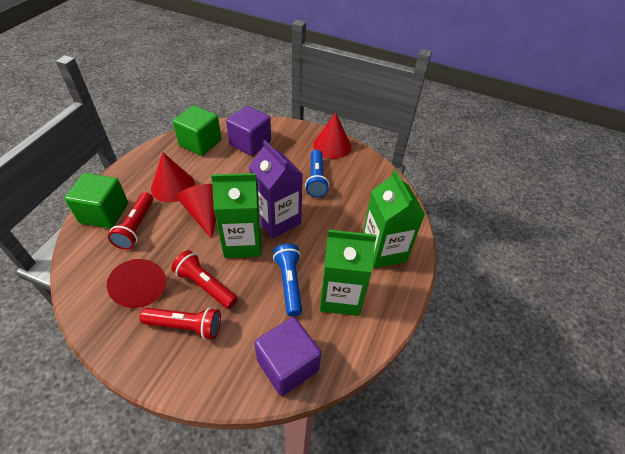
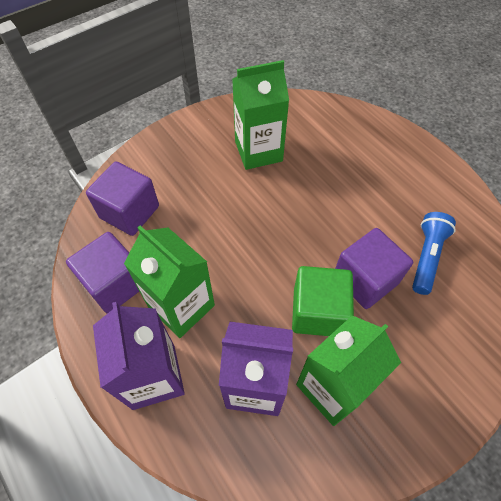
blue flashlight: [273,243,302,316] [305,150,329,197] = 2 -> [412,212,456,295] = 1
green cube: [65,173,128,228] [173,105,221,156] = 2 -> [292,266,354,336] = 1
purple carton: [249,140,303,238] = 1 -> [93,302,185,410] [219,322,293,416] = 2
purple cube: [226,106,271,156] [254,317,321,396] = 2 -> [66,232,139,314] [86,162,159,236] [335,228,413,309] = 3
red cone: [107,259,166,308] [151,152,195,202] [177,184,216,239] [313,112,351,159] = 4 -> none = 0
red flashlight: [108,192,153,250] [139,307,221,340] [171,250,238,309] = 3 -> none = 0

